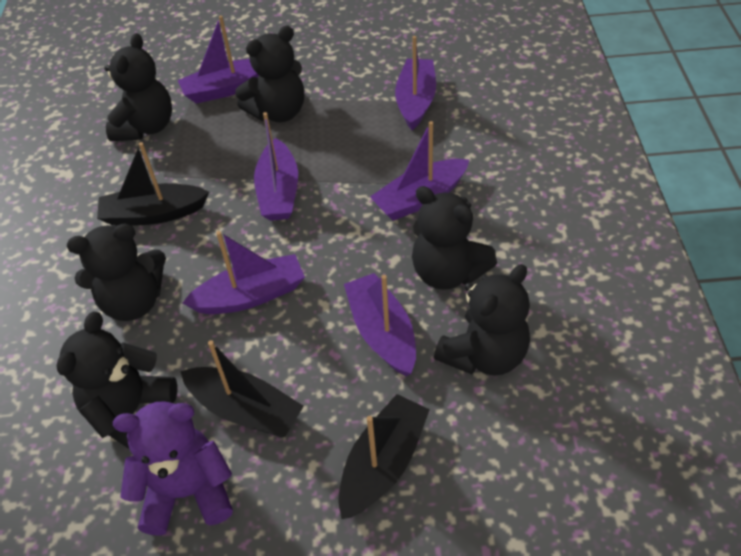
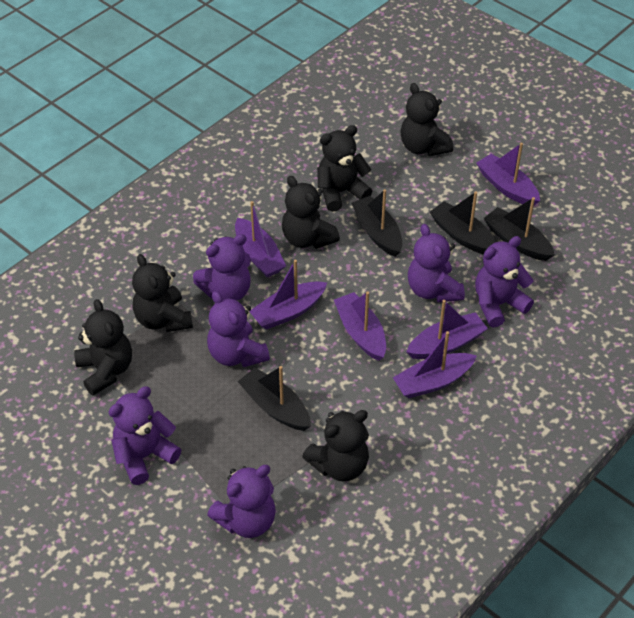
black boat: [97,142,209,226] [180,340,304,437] [338,394,430,519] = 3 -> [237,366,311,431] [351,189,402,257] [430,191,496,255] [484,197,555,261] = 4
purple teddy bear: [113,401,233,536] = 1 -> [108,386,181,485] [193,234,251,301] [207,291,270,367] [207,465,276,538] [408,224,465,302] [475,236,534,328] = 6

